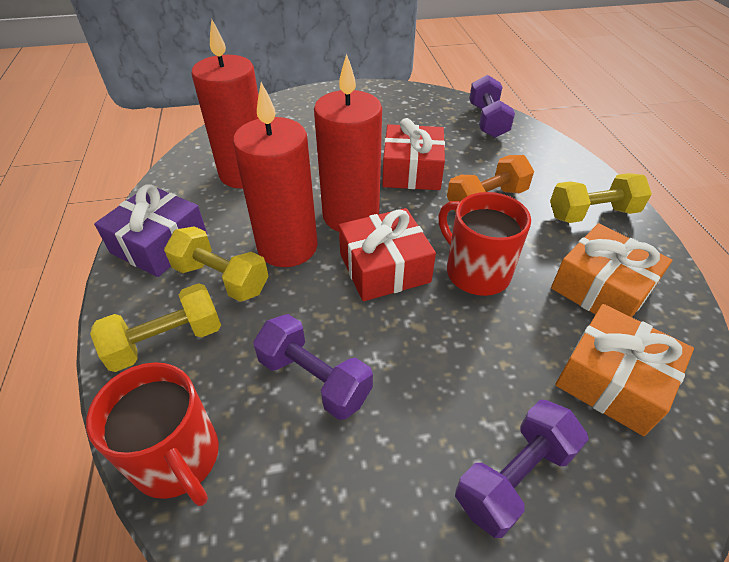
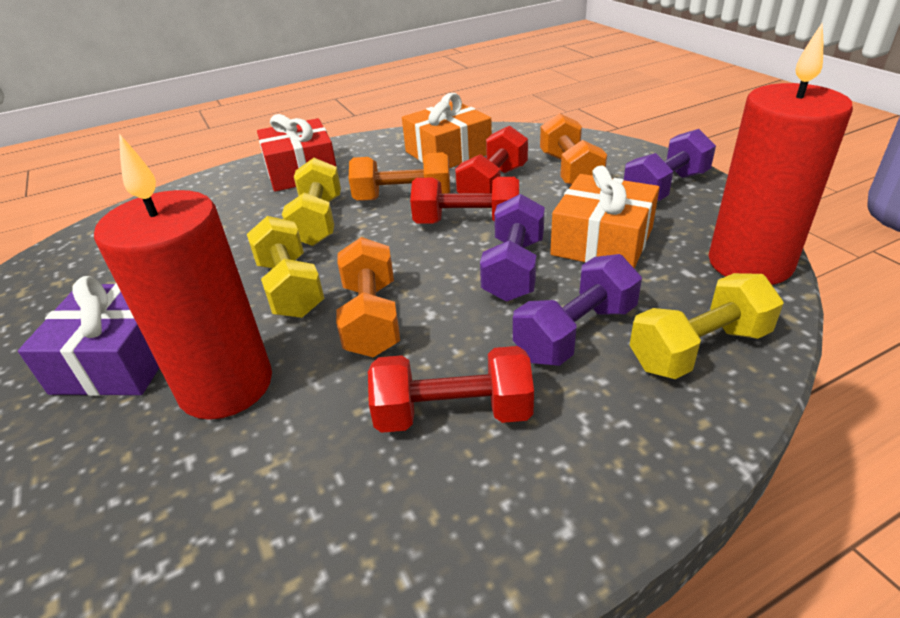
orange dumbbell: [447,155,534,212] = 1 -> [336,237,400,357] [349,152,450,201] [540,113,607,185] = 3
red candle: [191,19,259,188] [233,82,318,267] [314,54,382,232] = 3 -> [94,134,272,420] [708,22,853,285] = 2
red dumbbell: none = 0 -> [368,346,534,433] [410,177,519,224] [455,126,528,193] = 3
red gift: [339,208,436,301] [382,118,445,190] = 2 -> [257,114,337,192] = 1
red mug: [86,362,219,506] [438,192,531,296] = 2 -> none = 0

